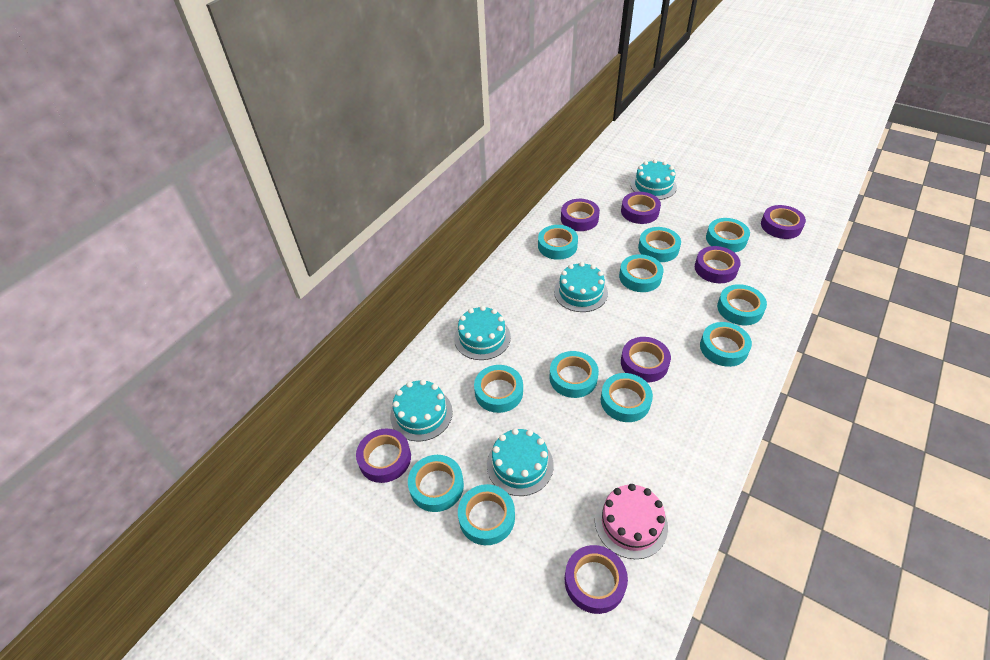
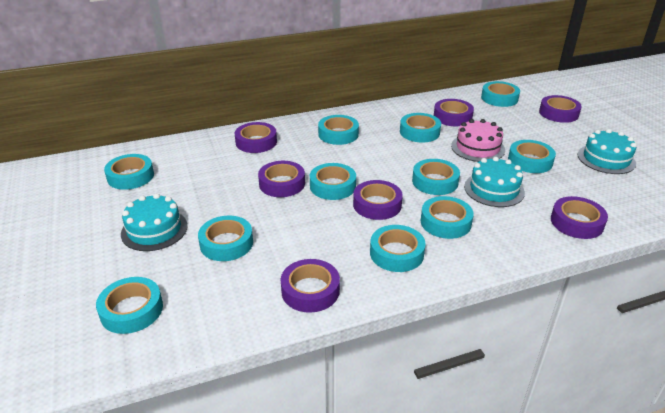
turquoise cake: [390,379,453,441] [454,306,511,360] [487,428,554,496] [554,262,608,312] [631,159,677,200] = 5 -> [121,193,188,251] [464,157,525,207] [578,129,637,174] = 3

